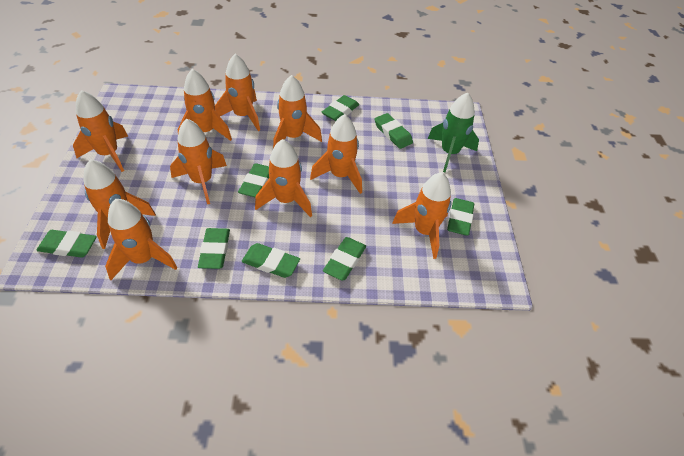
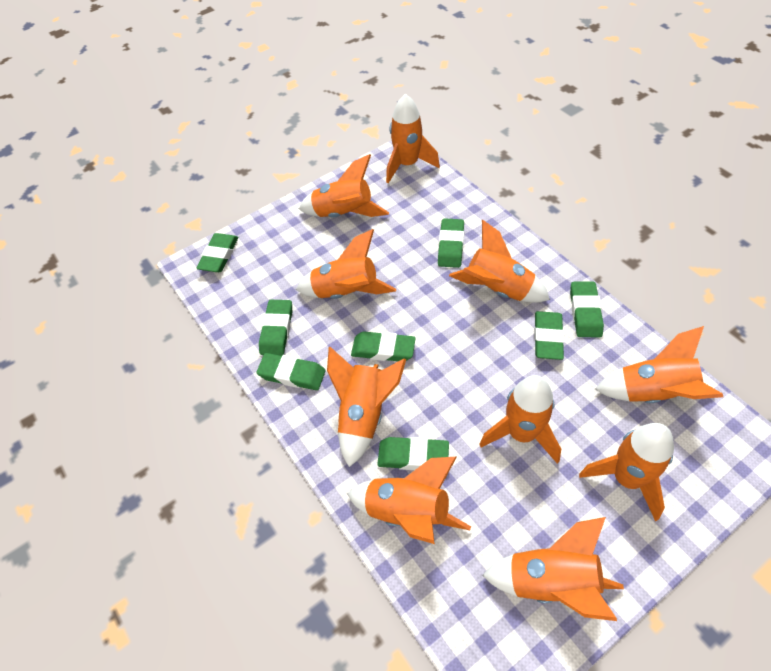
green rocket: [428,93,479,172] = 1 -> none = 0

